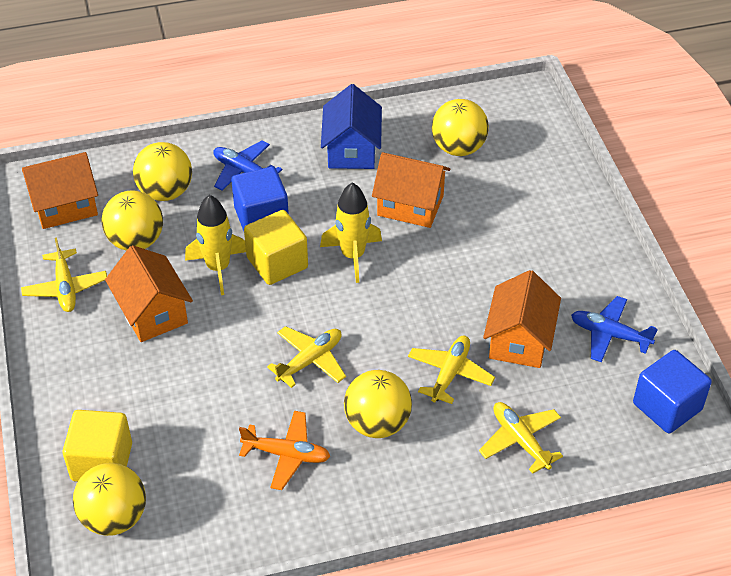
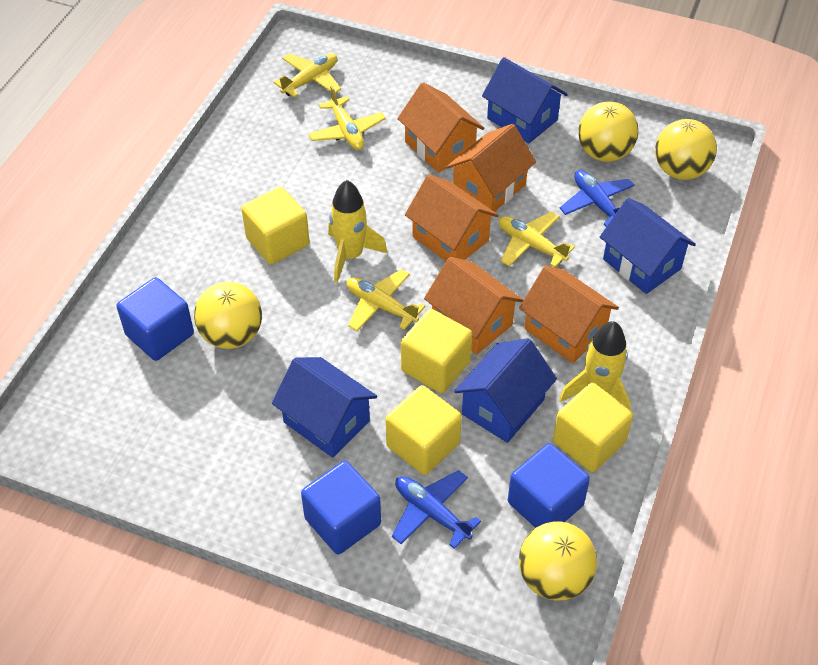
blue cube: [231,167,289,231] [633,350,712,433] = 2 -> [117,277,194,361] [301,461,381,555] [508,443,590,528] = 3
blue house: [321,84,382,169] = 1 -> [272,357,377,458] [454,338,557,443] [482,57,568,143] [600,198,696,294] = 4
orange house: [22,152,98,229] [105,245,193,342] [372,152,450,228] [483,270,561,368] = 4 -> [397,82,484,173] [405,174,499,261] [424,257,523,355] [446,124,536,212] [519,266,619,363] = 5
orange plane: [239,411,331,490] = 1 -> none = 0
yellow ball: [73,463,146,536] [102,190,163,251] [133,142,192,201] [344,370,412,438] [432,99,489,156] = 5 -> [194,282,262,349] [519,521,597,601] [578,102,638,162] [655,119,717,180] = 4
yellow cube: [62,410,132,482] [244,210,308,285] = 2 -> [241,187,310,264] [386,385,462,475] [401,309,472,393] [553,383,633,472] = 4

